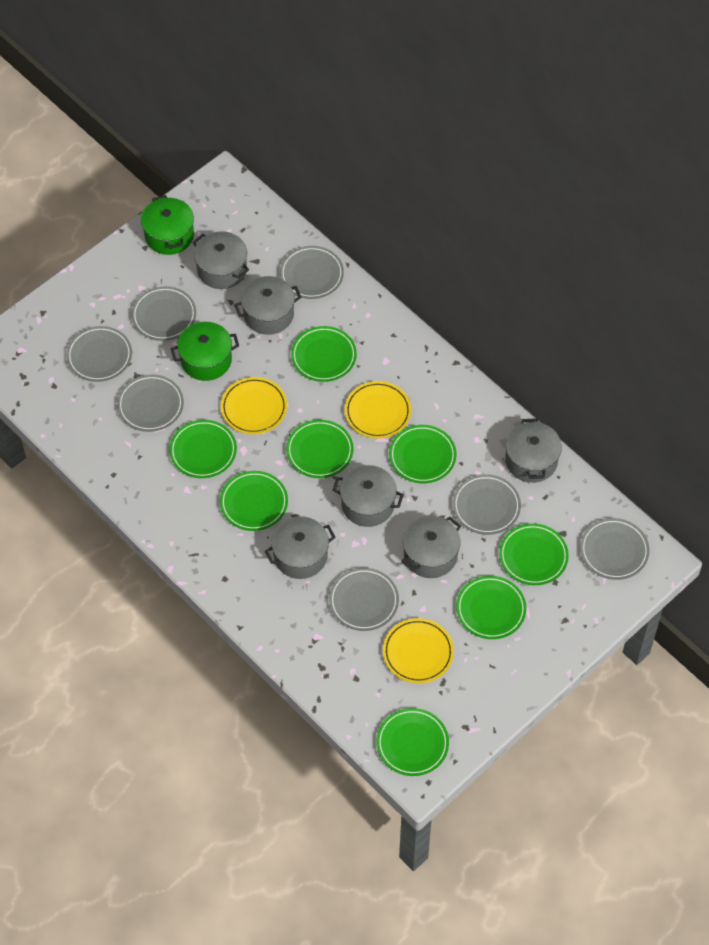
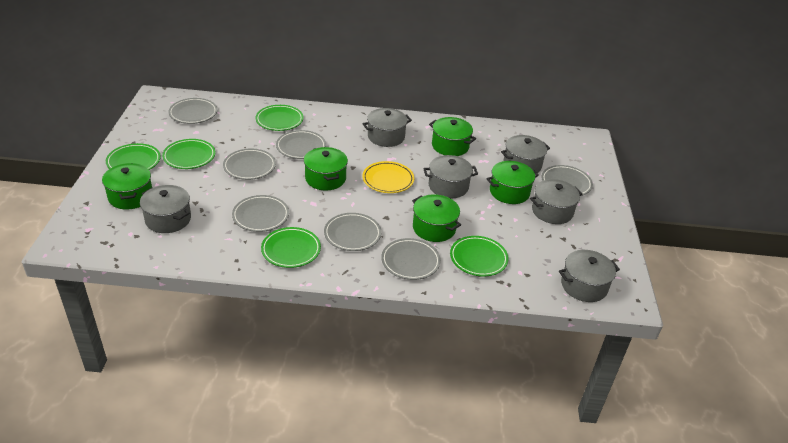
green plate: [169,420,237,478] [220,471,288,531] [286,420,354,478] [291,326,357,382] [376,708,449,776] [389,425,456,483] [456,576,526,639] [499,523,569,585] = 8 -> [106,143,161,170] [162,139,215,169] [256,105,304,131] [261,227,321,268] [450,236,509,276] = 5
green pot: [141,195,194,255] [171,322,239,381] = 2 -> [102,163,152,210] [304,147,348,190] [412,194,461,242] [429,117,476,156] [487,161,539,204] = 5
yellow plate: [221,377,287,434] [345,381,411,439] [383,618,454,683] = 3 -> [362,161,414,193] = 1

